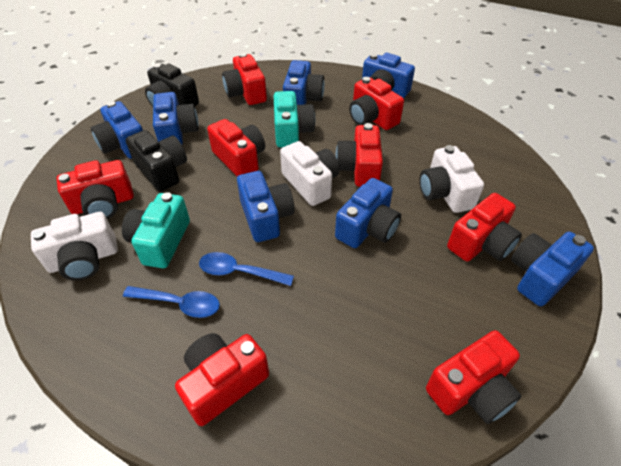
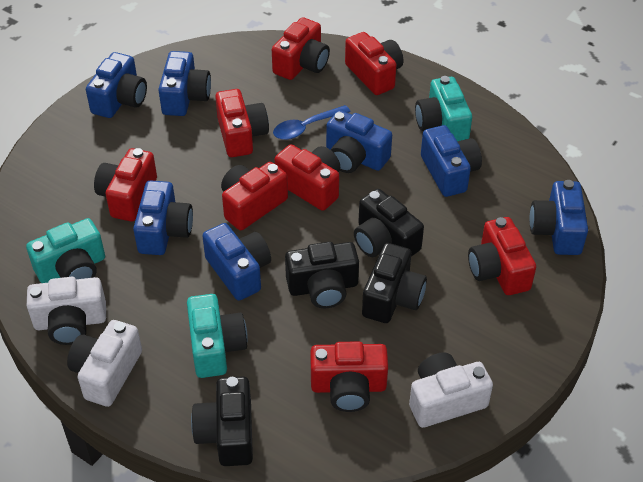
black camera: [126,130,187,192] [145,63,199,107] = 2 -> [191,376,253,466] [285,242,359,309] [354,189,424,257] [362,243,427,323] = 4
blue spoon: [123,286,220,318] [199,252,294,286] = 2 -> [273,105,350,140] = 1
turquoise camera: [122,192,190,268] [274,91,315,147] = 2 -> [26,218,105,283] [187,294,248,378] [415,76,472,141] = 3

